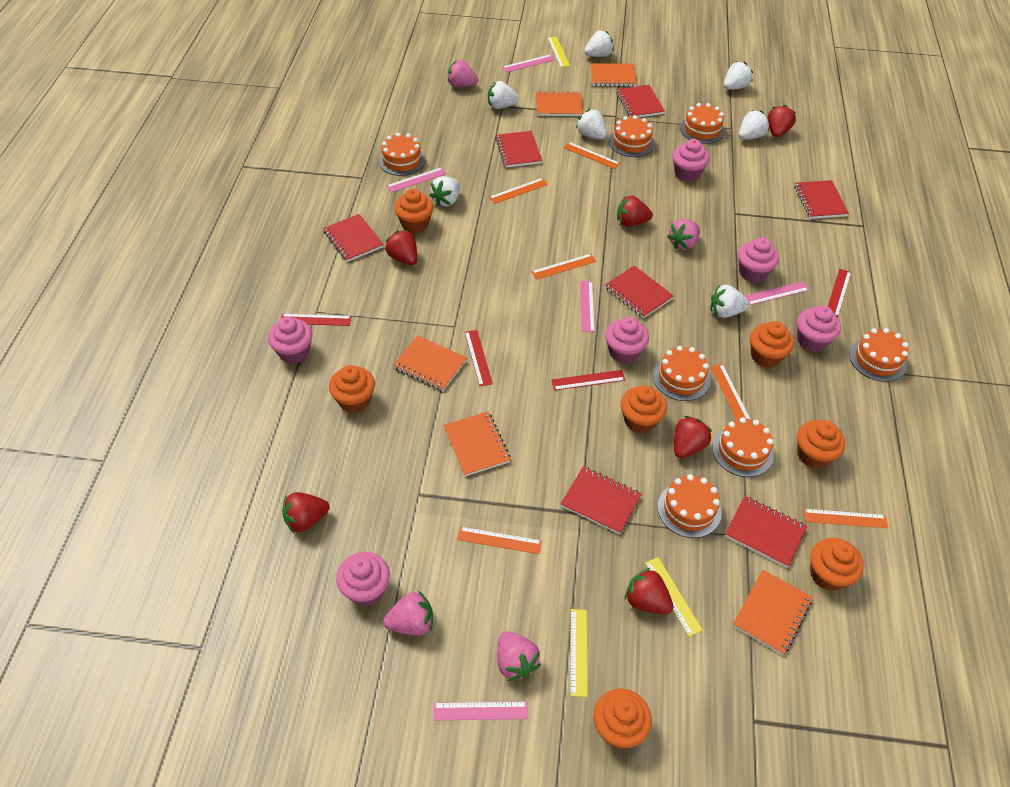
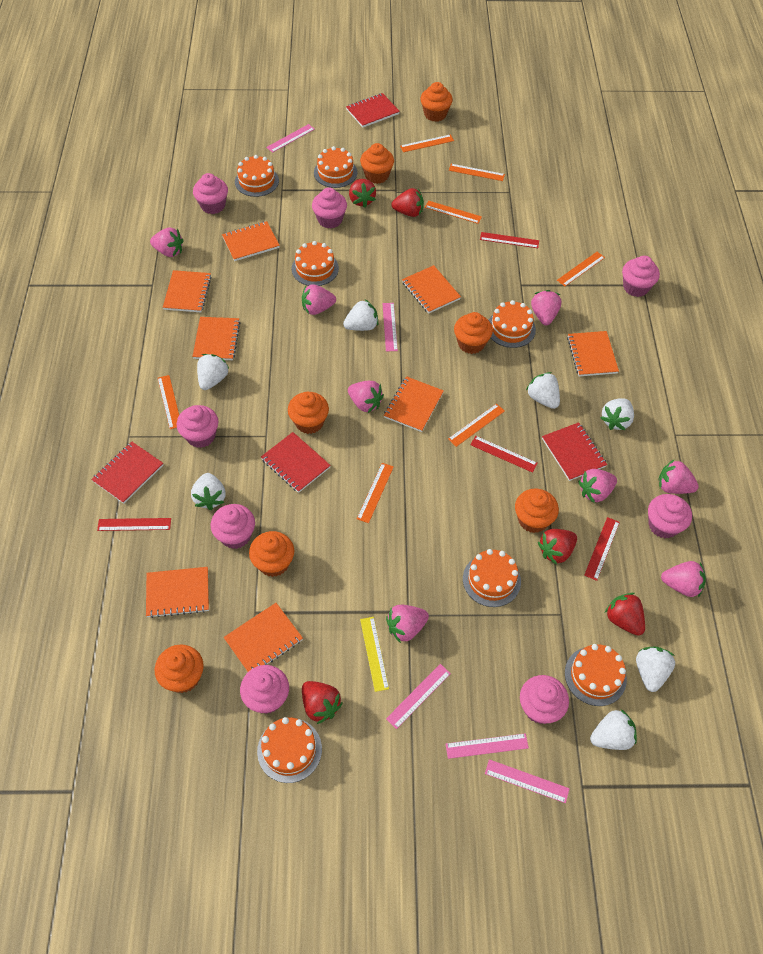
orange notebook: [393,335,467,391] [443,412,511,476] [536,91,583,116] [590,63,637,87] [733,570,813,655] = 5 -> [146,567,209,618] [163,270,212,312] [192,317,240,360] [222,221,280,261] [224,603,303,672] [384,376,444,432] [402,265,461,314] [567,331,619,376] = 8
orange ruler: [457,526,542,554] [489,178,548,204] [531,254,596,280] [563,142,620,169] [710,364,750,420] [804,509,888,528] = 6 -> [158,375,179,429] [357,463,394,523] [400,134,454,152] [425,201,482,224] [448,404,505,447] [449,164,505,181] [557,252,605,286] = 7
pink cupcake: [268,317,313,364] [336,552,390,606] [605,317,649,364] [673,139,709,182] [738,237,779,283] [797,306,841,352] = 6 -> [177,405,218,448] [193,173,228,214] [211,504,255,549] [240,665,289,714] [312,188,347,228] [520,675,569,724] [622,256,660,297] [648,494,692,538] = 8
pink strawberry: [383,591,433,636] [448,60,478,87] [497,631,541,681] [667,219,700,250] = 4 -> [150,228,184,257] [302,285,336,315] [348,381,384,413] [386,605,429,643] [531,290,561,325] [578,469,617,503] [658,459,699,494] [661,561,706,597] = 8
red notebook: [323,214,384,262] [495,131,542,167] [561,467,642,534] [605,265,674,318] [616,85,665,118] [725,496,807,568] [795,180,849,219] = 7 -> [91,442,163,504] [261,432,331,493] [346,93,400,128] [542,422,607,481] = 4
red strawberry: [282,492,330,533] [385,230,417,265] [617,196,653,226] [625,567,673,614] [674,416,712,458] [767,105,796,137] = 6 -> [302,681,343,724] [349,179,376,208] [391,188,424,217] [538,529,577,565] [605,593,645,636] = 5
yellow ruler: [548,36,570,67] [571,609,588,697] [645,557,703,637] = 3 -> [360,617,389,692] = 1

